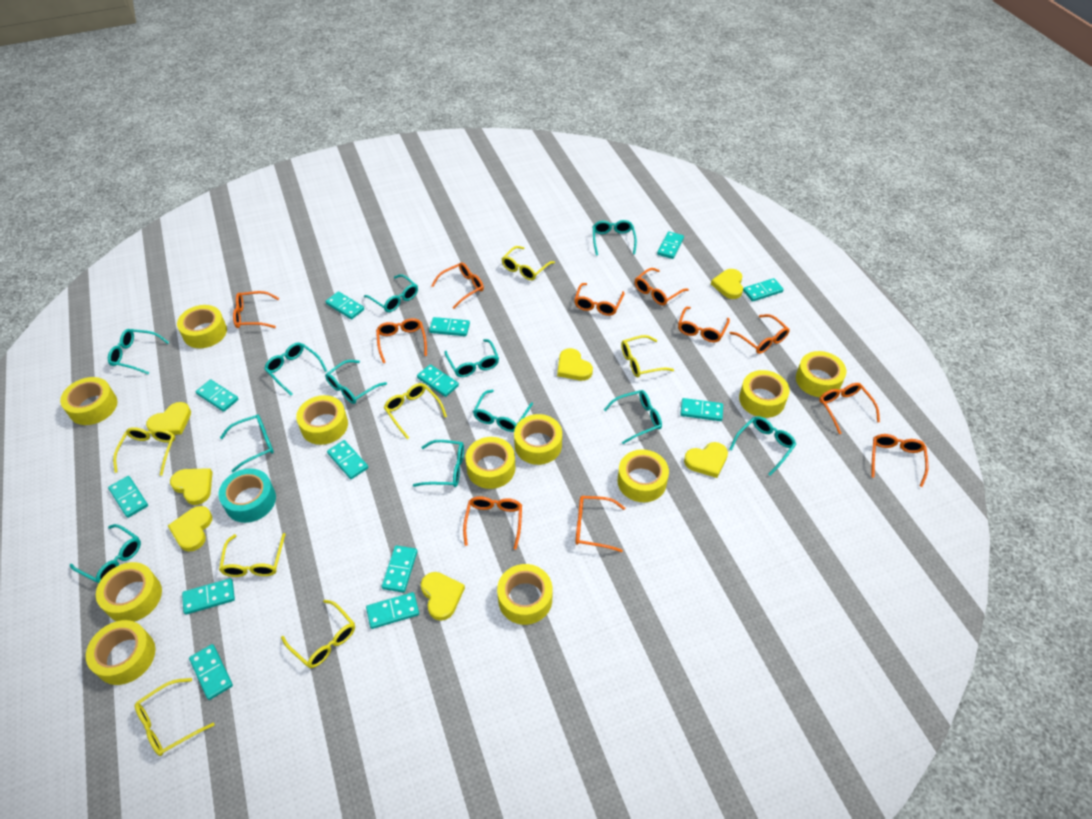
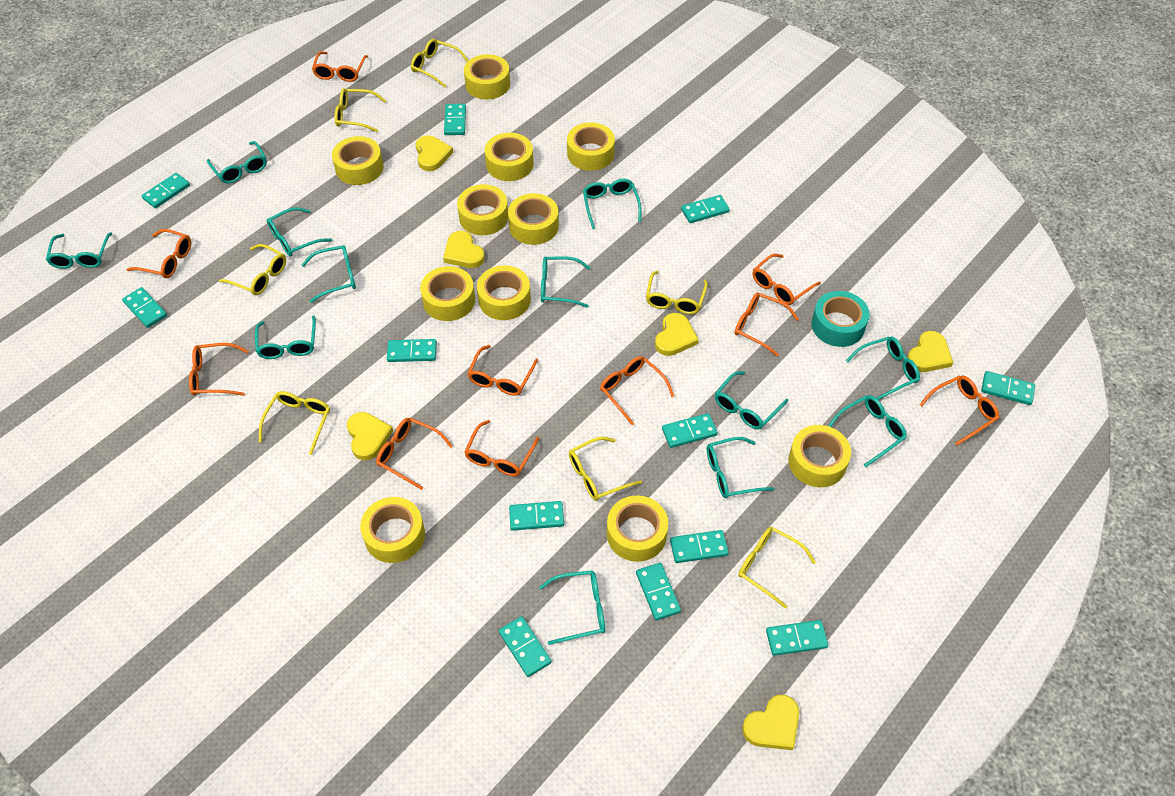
orange glasses: [233,291,279,328] [376,318,427,363] [431,262,484,309] [463,496,522,550] [574,283,625,316] [575,496,625,552] [635,268,689,305] [678,307,730,342] [730,314,790,354] [819,383,880,434] [871,434,928,487] = 11 -> [126,229,191,278] [189,343,249,396] [312,51,368,82] [376,418,453,490] [464,420,539,476] [467,345,538,396] [600,356,674,425] [735,292,799,357] [752,253,821,305] [919,375,999,445] = 10
turquoise domino: [108,476,148,518] [182,578,235,615] [189,644,233,700] [196,379,239,412] [325,291,364,319] [327,440,368,479] [366,592,419,629] [382,545,417,593] [417,364,459,397] [429,317,470,336] [657,231,684,259] [680,398,723,421] [743,278,784,302] = 13 -> [122,287,167,328] [142,173,190,208] [387,339,437,362] [444,104,466,135] [499,616,552,677] [509,501,564,531] [636,563,681,620] [662,413,718,448] [670,530,729,563] [681,195,730,223] [766,620,829,656] [981,371,1035,405] = 12
yellow heart: [146,402,191,435] [168,506,212,552] [170,468,213,505] [421,572,465,621] [557,348,593,381] [684,442,728,478] [711,269,743,299] = 7 -> [347,412,393,460] [416,135,453,171] [443,231,485,268] [655,313,699,356] [742,695,799,750] [907,331,953,372] = 6

